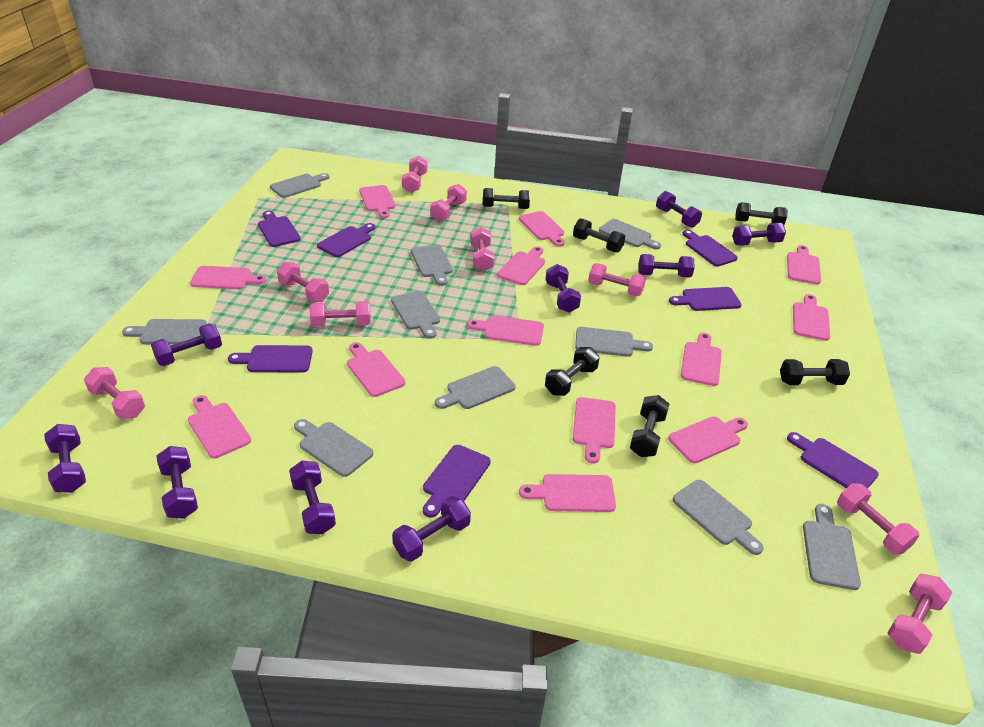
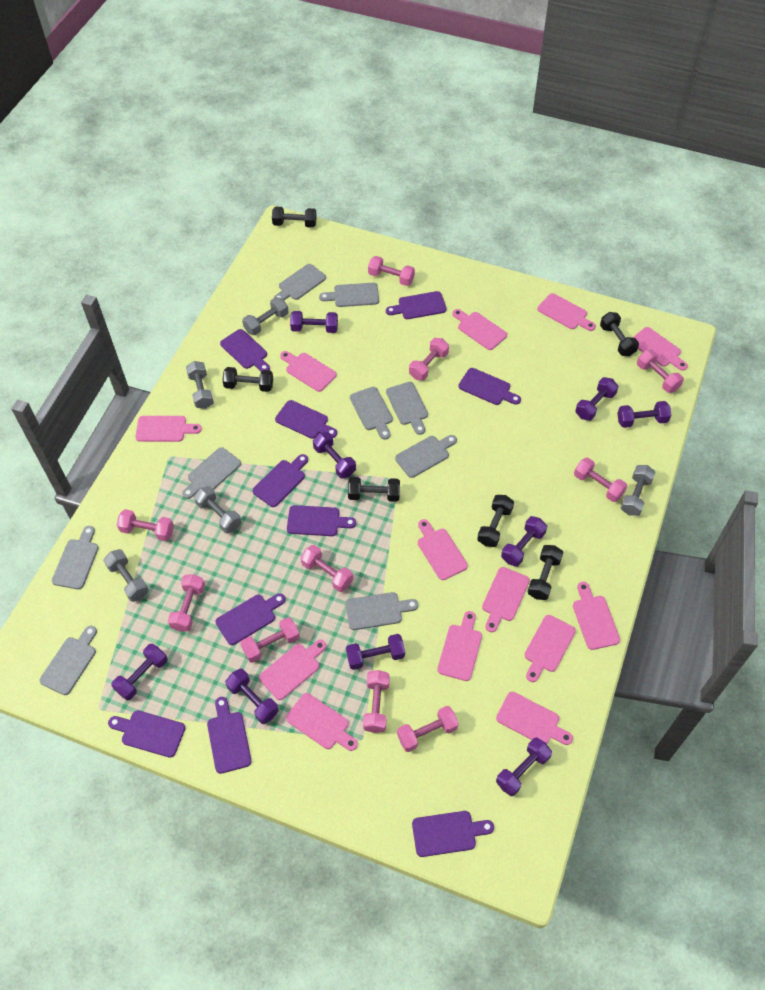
grey cutting board: [122,319,207,345] [270,173,330,198] [294,419,373,477] [391,291,440,339] [411,244,453,286] [435,366,515,409] [575,327,653,357] [599,219,661,249] [673,480,764,555] [803,504,861,590] = 10 -> [39,626,97,695] [52,526,99,590] [182,447,241,499] [274,264,326,300] [319,283,379,307] [345,592,418,630] [350,387,393,440] [386,382,428,435] [395,435,457,478] = 9
grey dumbbell: none = 0 -> [104,549,149,602] [186,361,214,409] [194,486,241,533] [242,297,289,335] [621,465,656,516] = 5
pink dumbbell: [84,367,145,419] [277,262,329,302] [310,301,371,327] [402,156,427,193] [430,184,467,221] [471,227,494,272] [588,263,646,297] [837,484,920,555] [888,574,952,654] = 9 -> [117,509,174,541] [168,574,205,632] [240,617,300,663] [300,545,353,592] [363,670,390,733] [368,256,415,286] [397,706,459,752] [409,338,449,381] [574,458,627,502] [637,350,684,393] = 10
purple cutting board: [228,345,313,373] [258,211,301,247] [317,223,375,257] [423,445,491,518] [669,287,742,311] [682,230,738,266] [787,432,879,489] = 7 -> [108,710,185,758] [207,697,252,774] [216,593,285,645] [220,329,270,372] [252,454,308,507] [275,400,337,439] [287,505,356,536] [386,291,446,319] [412,811,494,857] [458,368,521,405] = 10

